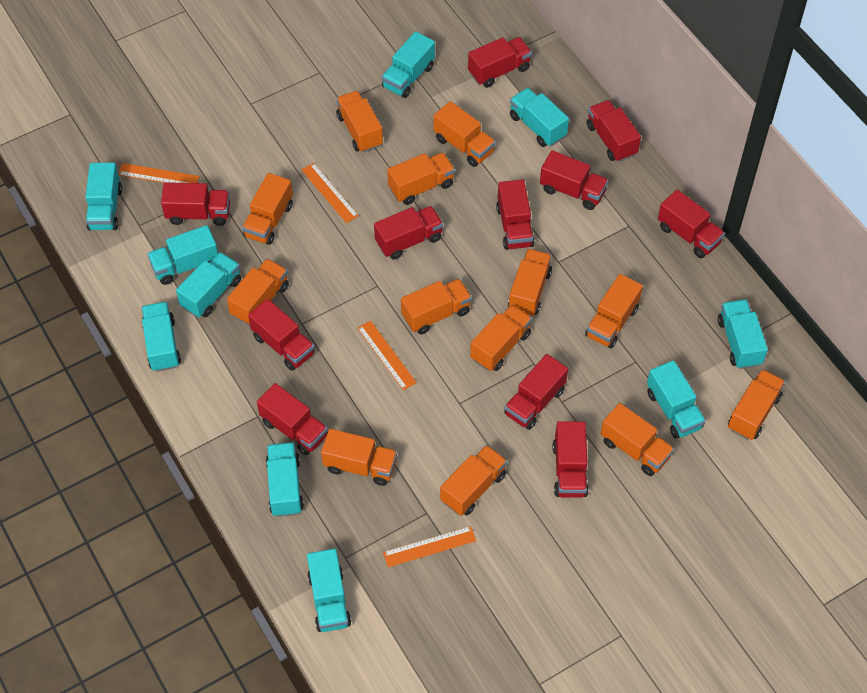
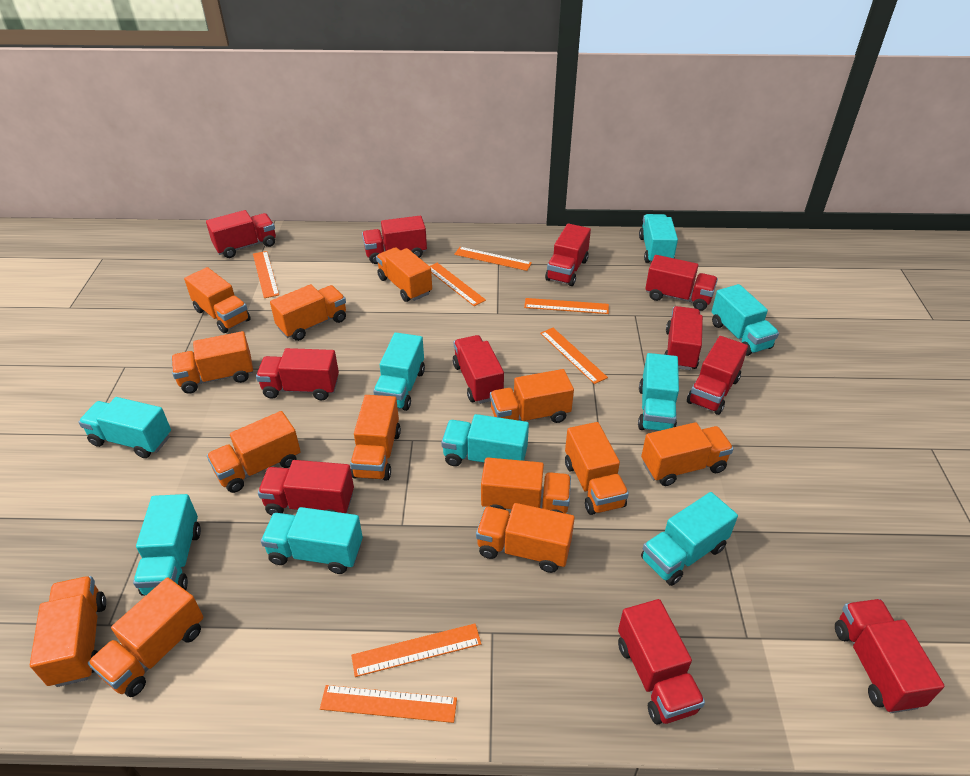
orange ruler: [118,163,200,183] [302,163,359,223] [357,321,417,390] [383,526,476,567] = 4 -> [253,251,279,298] [320,685,457,723] [351,624,481,677] [430,263,486,306] [454,247,532,271] [524,298,609,314] [540,328,608,384] = 7
turquoise truck: [86,163,122,230] [142,302,181,372] [147,225,218,285] [176,252,241,318] [266,442,304,517] [307,549,351,632] [382,31,435,98] [510,88,569,147] [647,360,706,439] [718,299,768,369] = 10 -> [79,397,171,458] [133,494,201,596] [261,507,363,574] [373,333,425,411] [441,414,529,466] [638,353,679,431] [639,214,678,263] [641,492,738,586] [711,284,779,356] = 9

